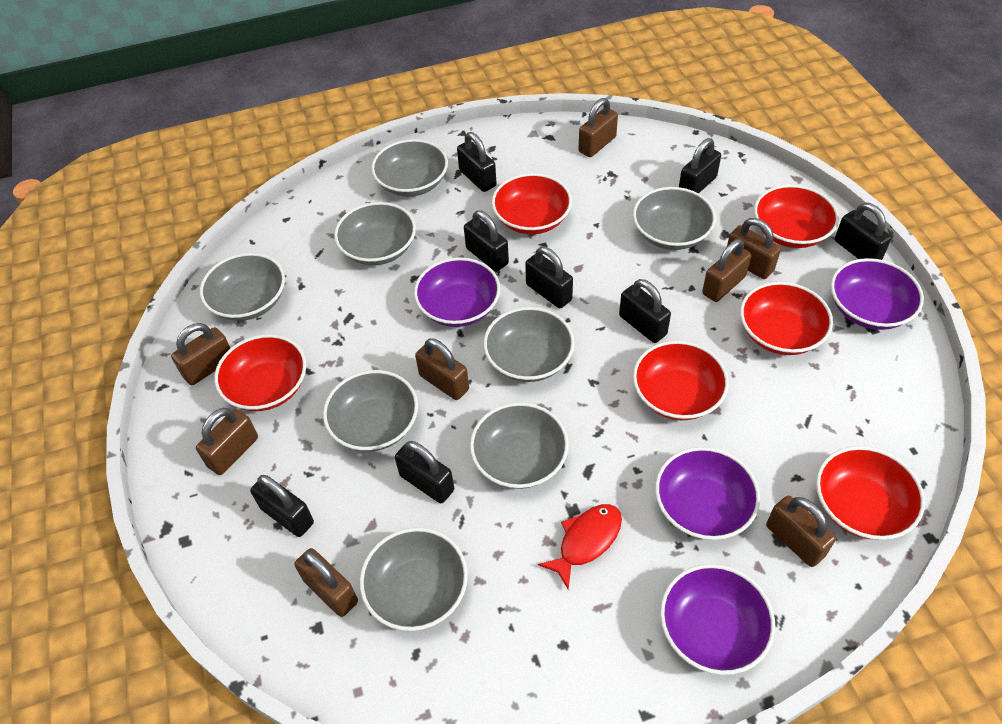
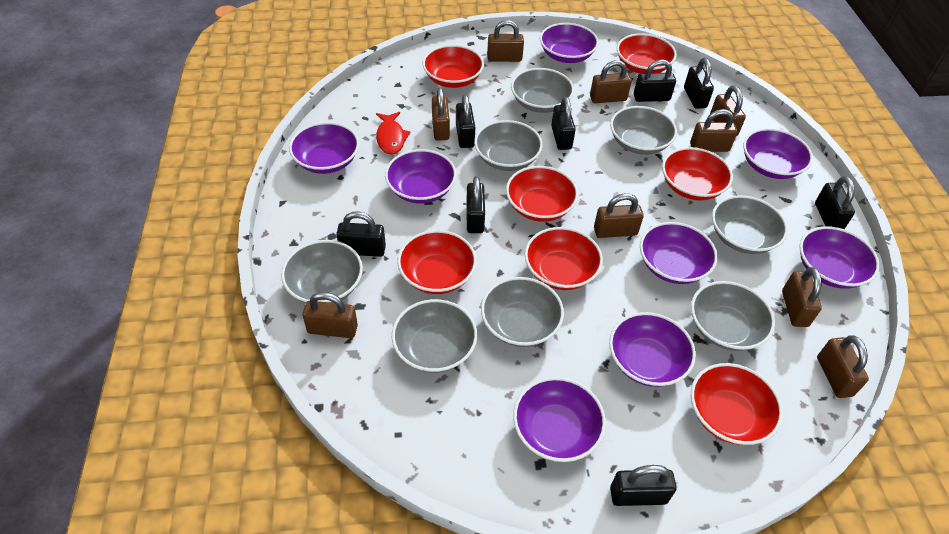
brown padlock: [171,323,230,385] [196,408,258,475] [294,548,358,617] [415,338,469,400] [578,98,618,157] [702,239,751,302] [727,218,781,279] [766,496,836,567] = 8 -> [303,292,358,338] [432,87,450,141] [487,20,524,62] [590,60,632,103] [594,193,644,238] [690,109,737,152] [710,86,746,136] [782,267,822,327] [817,335,869,398] = 9
purple bowl: [414,257,500,327] [655,447,760,540] [660,564,775,675] [831,258,924,330] = 4 -> [289,122,359,174] [385,149,456,204] [513,377,606,462] [540,23,599,63] [609,312,696,387] [640,222,718,284] [743,128,813,179] [800,226,880,289] = 8
red bowl: [214,334,306,411] [492,173,572,234] [633,341,729,420] [740,282,833,355] [754,185,839,248] [816,446,925,540] = 6 -> [397,230,477,294] [423,45,484,88] [506,166,578,222] [525,227,603,290] [617,33,677,74] [662,147,733,200] [691,363,783,445] = 7

